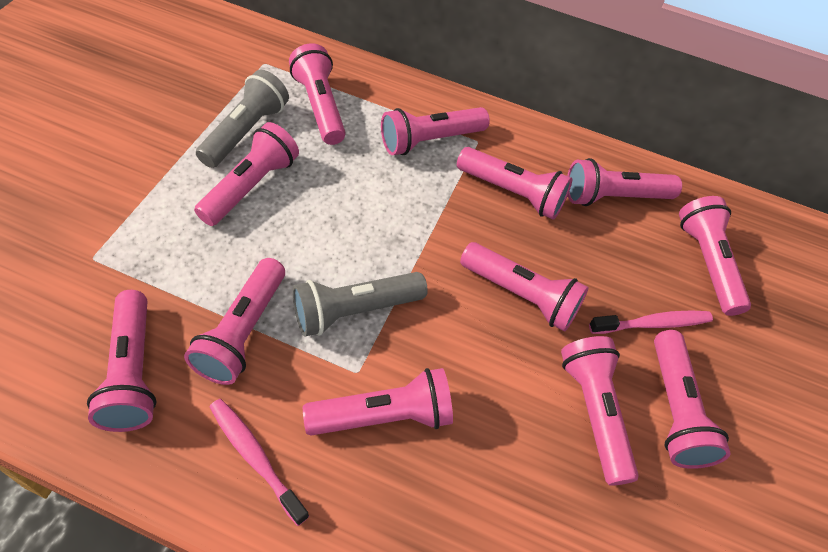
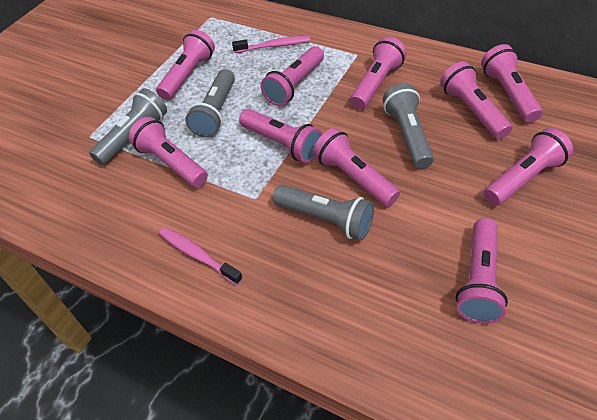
grey flashlight: [196,70,289,168] [293,272,428,337] = 2 -> [89,88,167,165] [185,69,235,138] [273,185,374,241] [383,83,434,169] = 4
pink flashlight: [87,290,156,432] [184,258,285,385] [194,122,299,226] [289,43,346,145] [303,368,453,436] [381,107,490,155] [457,147,572,220] [460,242,588,332] [561,336,639,486] [567,158,682,206] [654,330,731,469] [679,196,751,316] = 12 -> [129,117,208,188] [156,30,215,100] [239,109,322,163] [261,46,324,106] [313,128,400,207] [350,37,407,109] [440,61,512,139] [456,218,508,324] [481,44,543,123] [484,128,573,206] = 10

